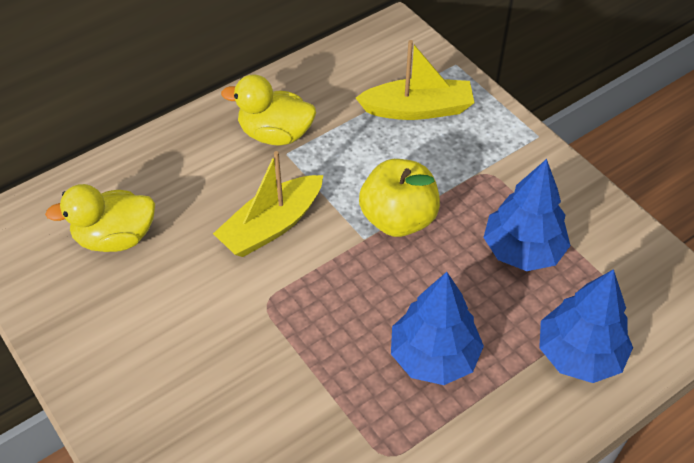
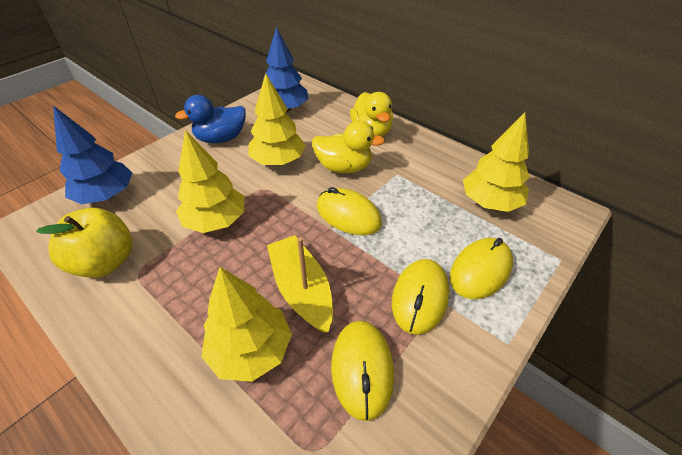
blue duck: none = 0 -> [175,95,246,143] = 1
blue tree: [391,272,484,385] [483,159,571,271] [539,269,633,383] = 3 -> [53,105,132,204] [264,27,308,112] = 2
yellow boat: [213,151,323,257] [356,40,475,120] = 2 -> [267,235,333,333] = 1
yellow mouse: none = 0 -> [317,187,382,235] [331,321,394,421] [392,259,449,335] [450,238,513,299] = 4
yellow tree: none = 0 -> [176,130,244,233] [201,267,292,382] [248,73,306,165] [463,112,529,212] = 4

